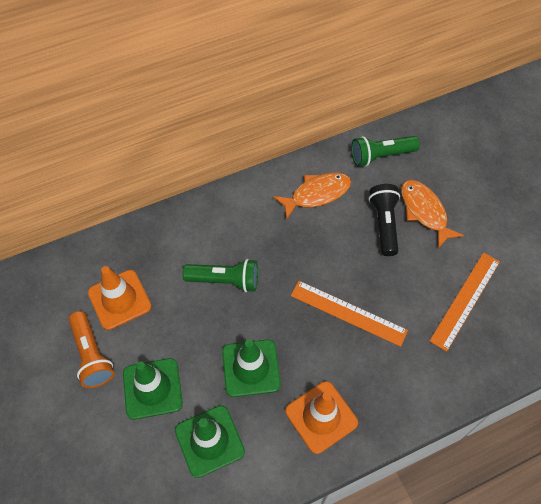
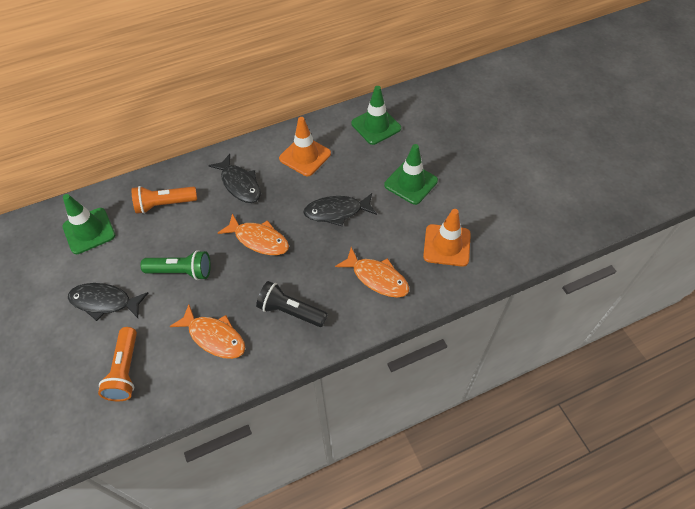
black fish: none = 0 -> [68,283,148,321] [208,154,261,203] [303,193,377,226] = 3
green flashlight: [182,259,258,292] [351,136,420,167] = 2 -> [140,250,211,280] = 1
orange fish: [273,173,351,220] [401,180,464,248] = 2 -> [170,304,245,359] [218,213,289,255] [335,247,409,298] = 3
orange flashlight: [69,311,114,388] = 1 -> [98,327,137,401] [132,186,197,214] = 2
orange ruler: [291,281,408,347] [430,252,500,352] = 2 -> none = 0

